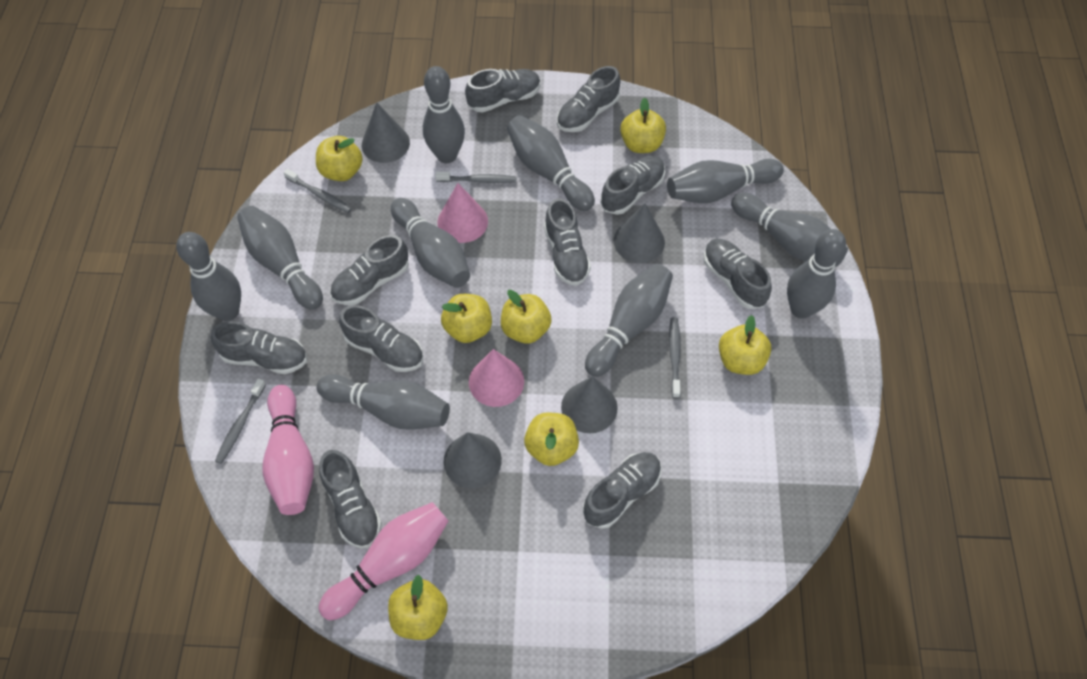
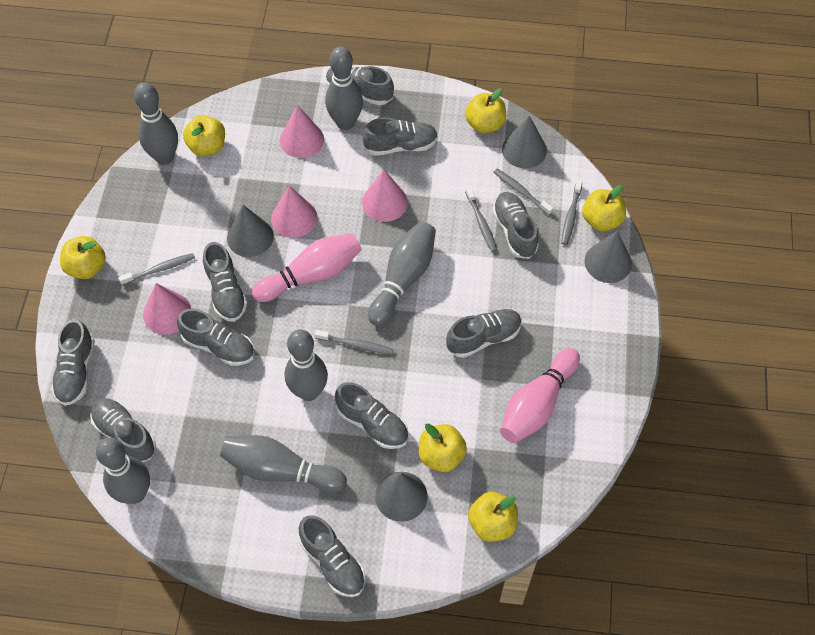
grey bowling pin: [176,232,241,321] [237,206,323,310] [317,374,450,430] [391,198,470,288] [423,66,465,163] [507,115,595,211] [585,264,673,377] [667,159,784,203] [731,193,848,267] [787,229,846,318] = 10 -> [96,438,150,504] [134,83,178,165] [220,435,347,493] [285,329,328,401] [325,47,363,130] [368,221,436,326] = 6
grey toothbrush: [215,378,266,464] [283,169,352,213] [435,172,516,183] [669,317,681,398] = 4 -> [118,253,195,285] [315,330,394,355] [465,187,497,252] [494,169,553,215] [561,179,583,245] = 5
pink cone: [437,183,488,243] [469,349,524,407] = 2 -> [143,283,191,335] [271,185,317,238] [280,105,324,158] [362,169,408,222] = 4
yellow apple: [316,136,363,181] [388,575,448,640] [441,294,492,343] [501,290,552,344] [524,412,579,466] [620,97,666,153] [719,315,771,375] = 7 -> [60,236,106,279] [183,115,225,156] [419,423,467,472] [465,88,506,134] [468,492,518,542] [582,185,626,231] = 6

